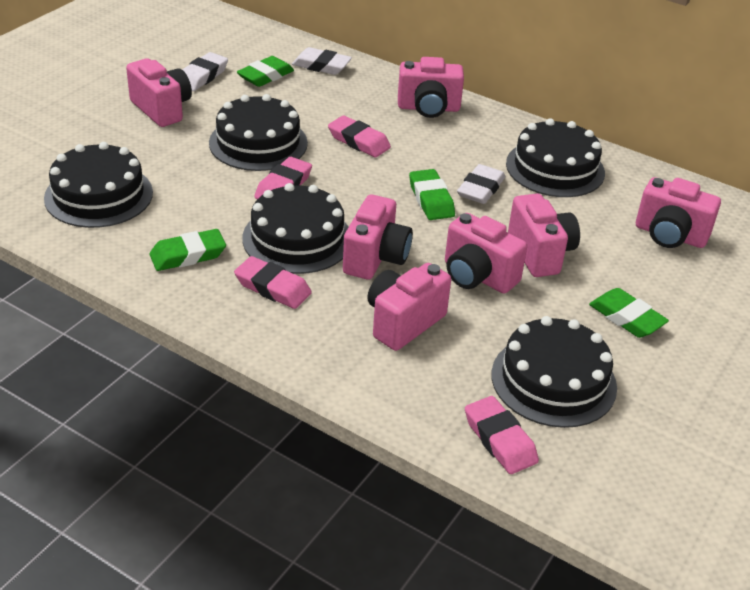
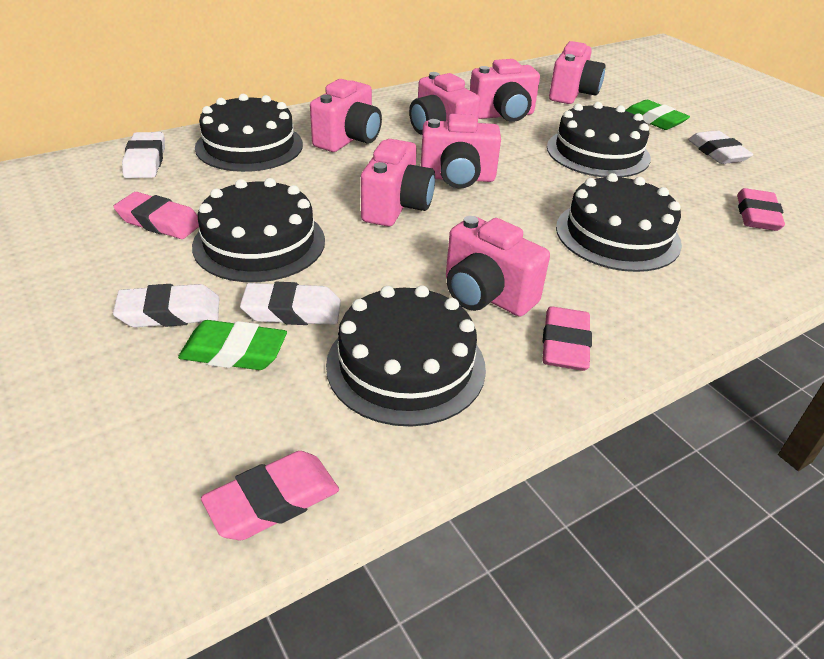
green eraser: [149,229,226,271] [237,56,294,87] [409,169,455,220] [589,288,669,338] = 4 -> [178,320,287,370] [625,100,690,130] = 2
white eraser: [182,52,228,91] [292,47,352,75] [457,164,505,204] = 3 -> [113,284,219,327] [122,132,165,178] [240,282,341,325] [688,130,753,164] = 4

